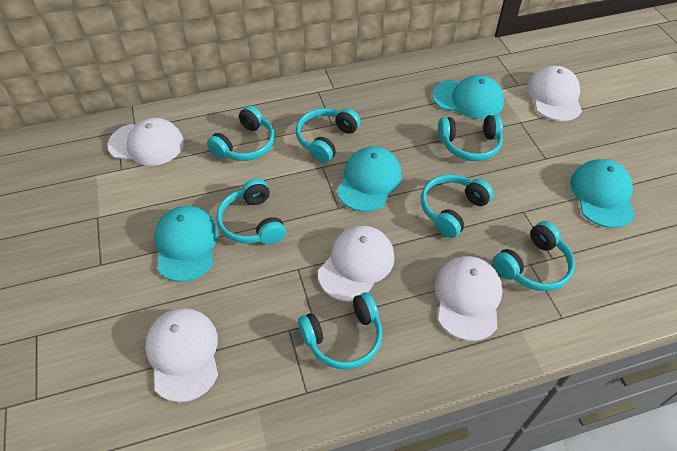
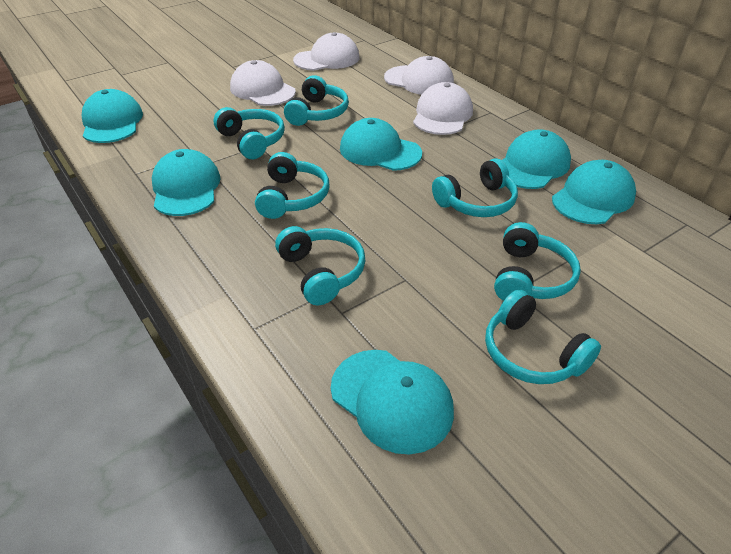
turquoise cap: [154,206,218,282] [337,146,402,212] [433,75,504,119] [570,159,635,228] = 4 -> [82,89,143,143] [152,149,221,216] [331,350,454,455] [340,118,422,171] [502,129,571,189] [552,160,636,224] = 6
white cap: [107,118,184,166] [145,308,218,402] [318,226,395,302] [435,256,503,341] [527,66,582,121] = 5 -> [230,60,296,106] [293,32,359,71] [384,56,454,95] [413,82,473,135] = 4

